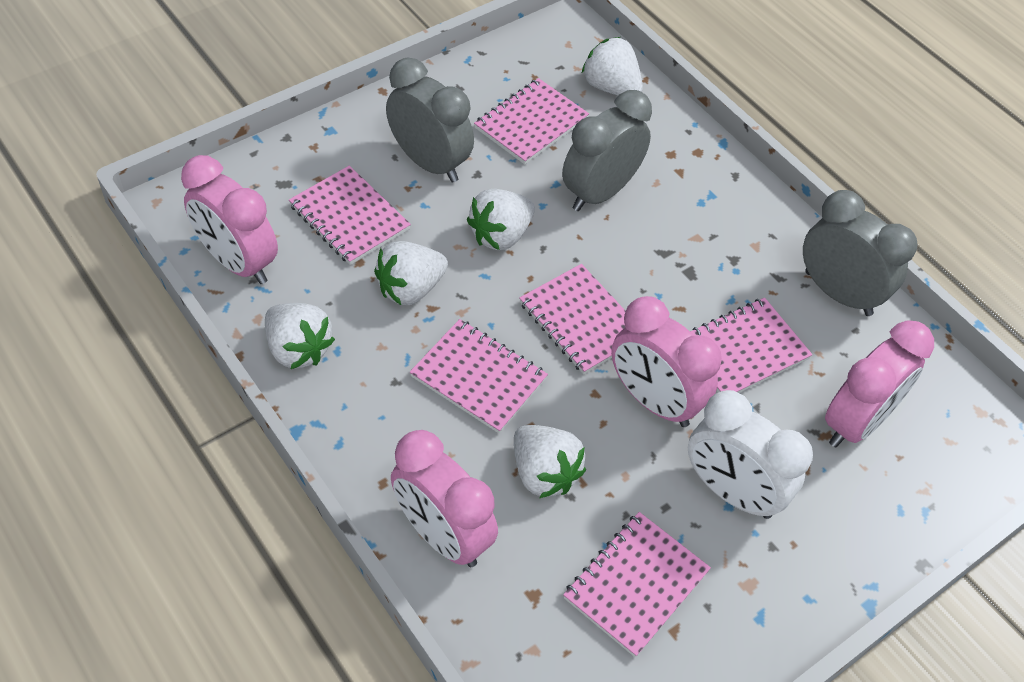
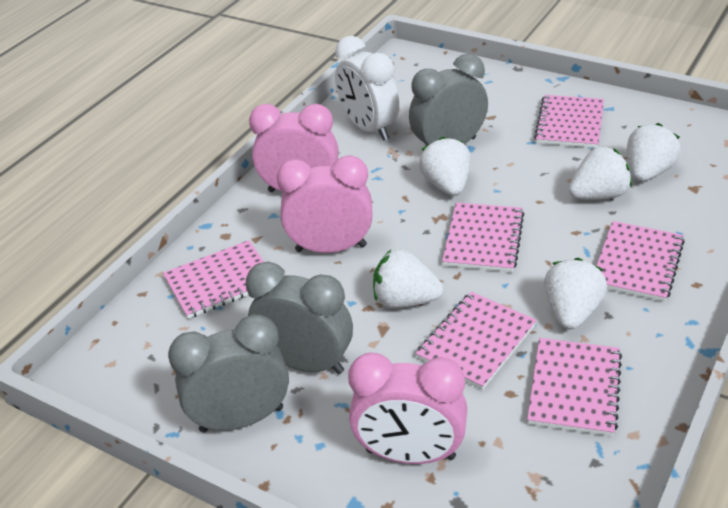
pink clock: [181,155,278,284] [391,430,498,567] [611,296,722,427] [825,321,934,448] = 4 -> [249,104,339,192] [277,155,373,253] [348,353,467,464] = 3

